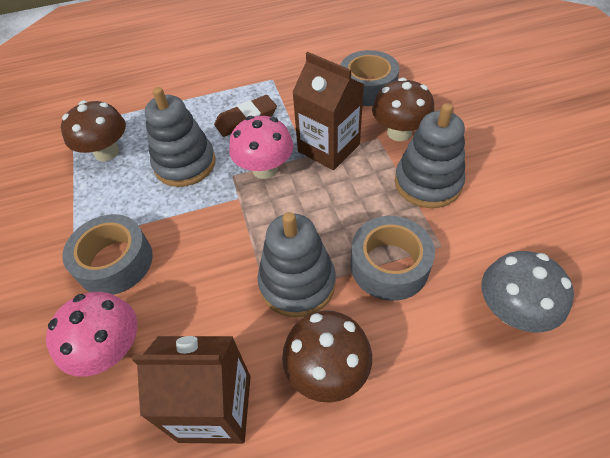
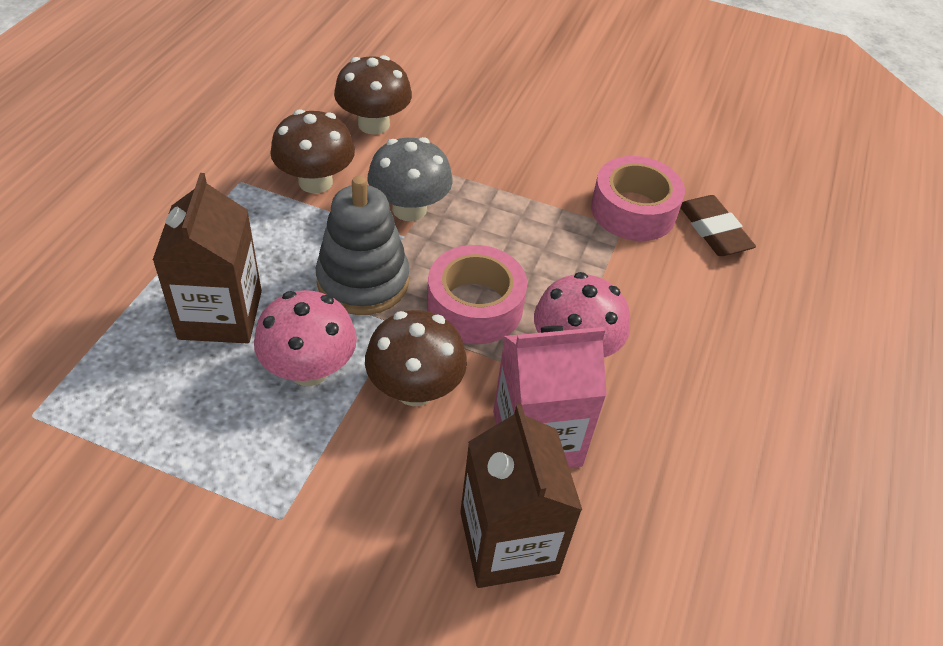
grey stacking toy: [145,87,216,187] [257,212,336,318] [395,103,465,208] = 3 -> [316,176,409,315] = 1
grey tape: [62,214,153,295] [340,50,400,106] [351,216,435,301] = 3 -> none = 0
pink carton: none = 0 -> [493,326,607,468] = 1
pink tape: none = 0 -> [427,245,527,344] [591,156,685,241] = 2

